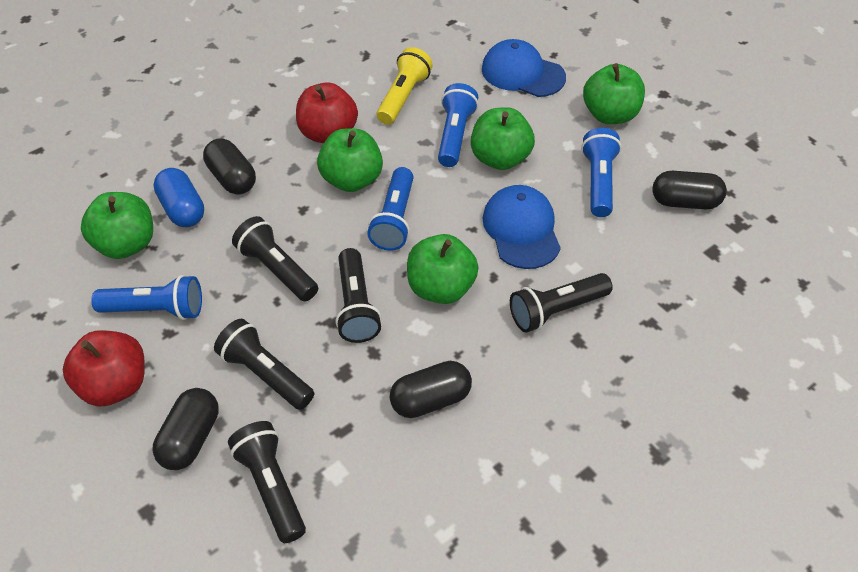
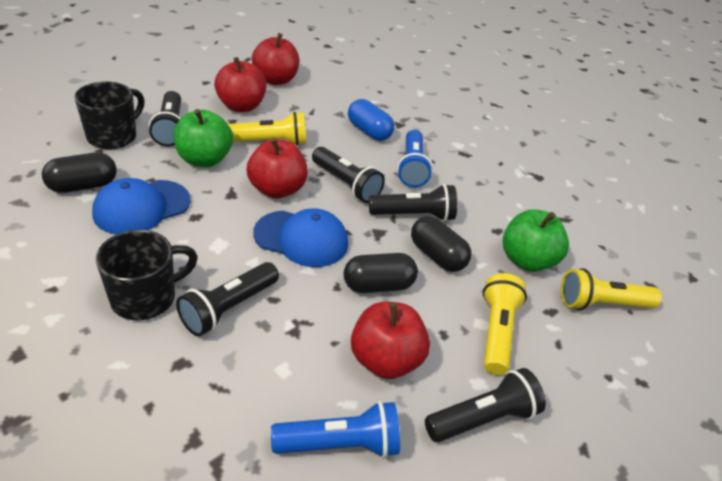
black capsule: [153,388,219,470] [203,138,256,195] [390,361,472,418] [652,171,727,209] = 4 -> [42,152,117,193] [344,253,418,293] [411,216,471,272] = 3
black mug: none = 0 -> [74,81,145,149] [96,230,198,320] = 2
blue flashlight: [91,275,202,320] [367,167,413,251] [438,83,478,167] [581,128,622,217] = 4 -> [271,401,400,458] [397,130,433,187] = 2
green apple: [81,192,153,259] [317,128,383,192] [407,234,479,304] [471,107,535,170] [583,63,645,124] = 5 -> [173,109,233,167] [503,209,569,272] = 2
red apple: [63,330,145,407] [296,82,358,143] = 2 -> [214,57,267,112] [247,138,308,199] [252,33,299,85] [351,302,430,379] = 4
yellow flashlight: [377,47,433,125] = 1 -> [228,112,306,146] [482,273,527,375] [561,268,662,310] = 3

